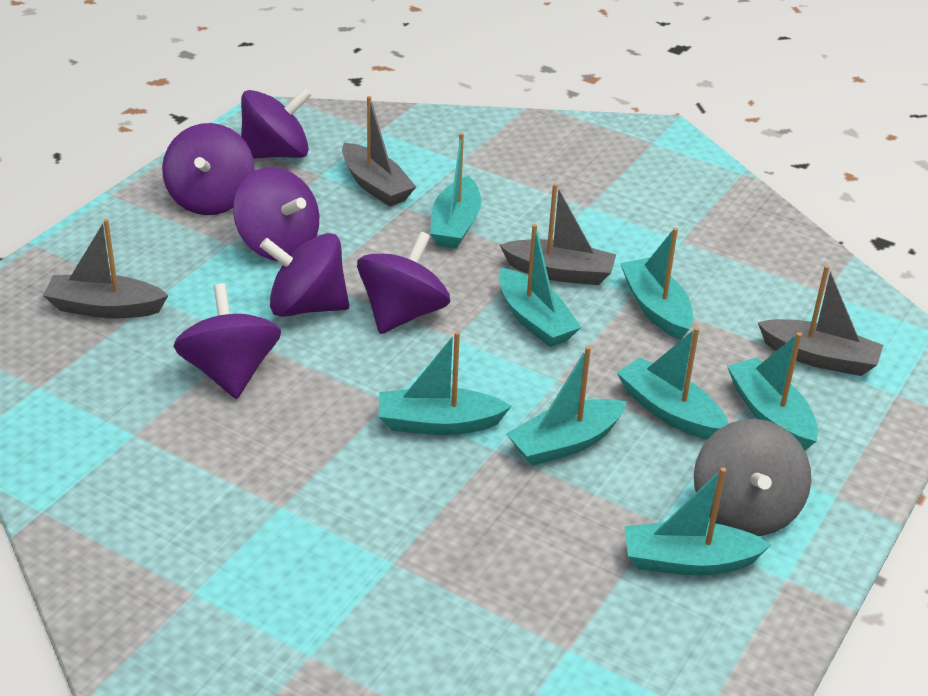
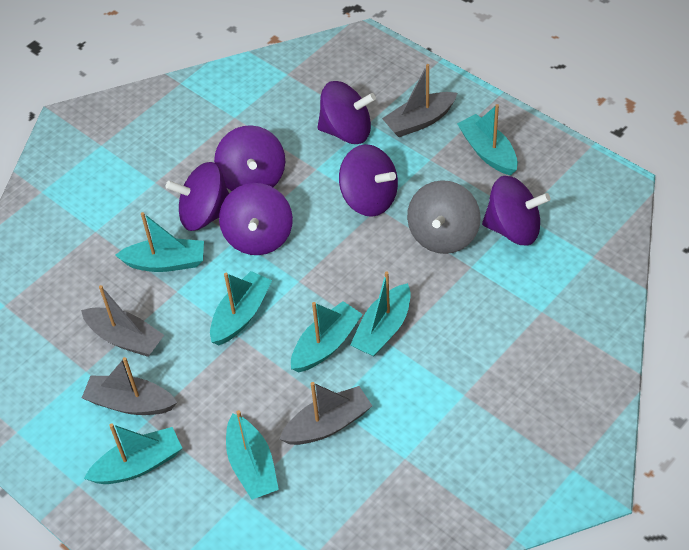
turquoise boat: [379,331,512,435] [430,133,481,249] [499,224,582,347] [506,346,627,466] [616,327,728,440] [620,228,693,340] [624,467,772,576] [727,332,818,451] = 8 -> [84,424,182,484] [115,212,204,272] [210,271,272,345] [226,410,279,500] [291,301,363,372] [350,271,410,357] [457,104,518,176] = 7

